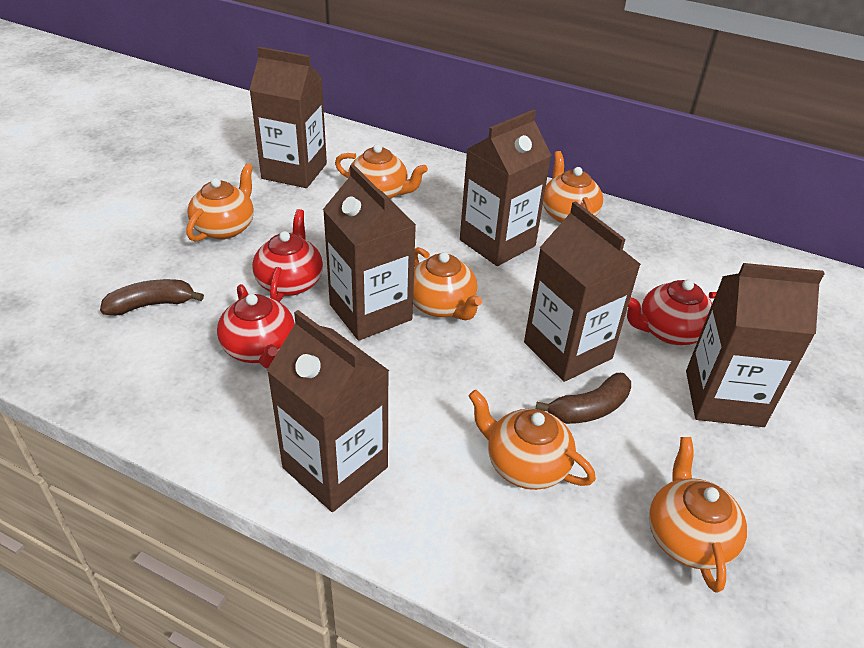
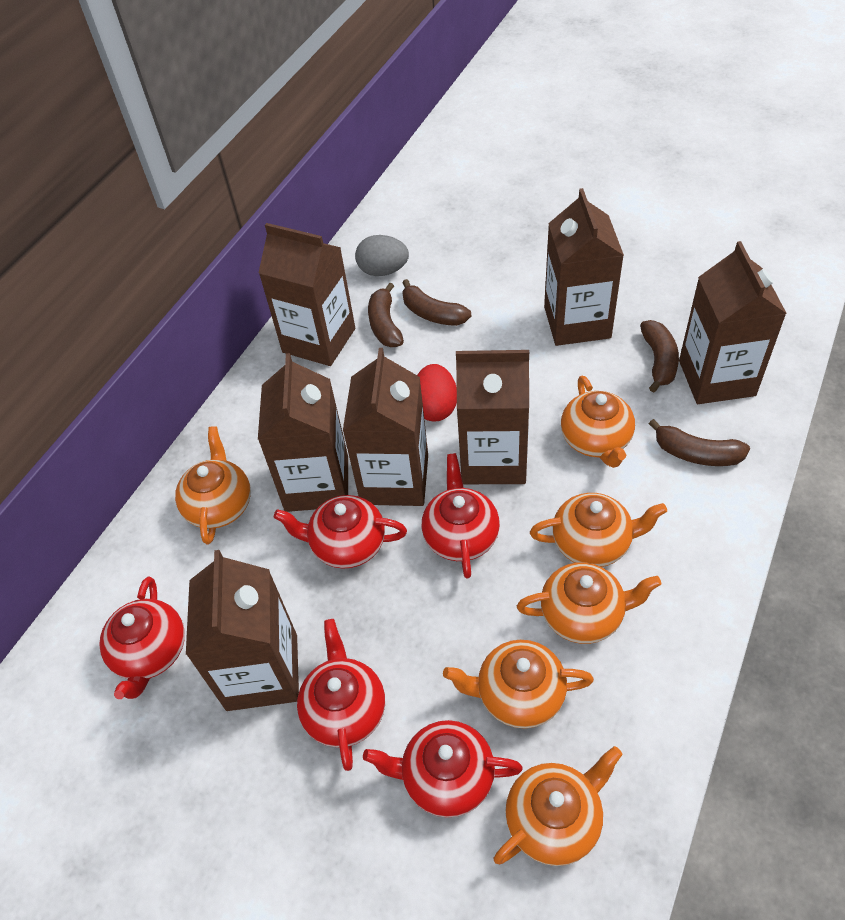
brown banana: [100,279,204,316] [536,373,631,424] = 2 -> [368,282,404,347] [402,279,471,326] [640,320,679,393] [649,419,750,466] = 4
brown carton: [250,47,327,188] [267,310,389,512] [323,164,416,341] [460,110,552,266] [524,201,641,382] [686,263,825,427] = 6 -> [186,550,299,711] [258,353,348,512] [259,223,355,366] [343,348,428,506] [456,350,529,484] [544,188,624,346] [679,241,787,404] = 7
grey egg: none = 0 -> [355,235,409,276] = 1
red egg: none = 0 -> [417,364,457,421] = 1
red teapot: [217,284,295,369] [252,209,323,302] [627,279,717,345] = 3 -> [99,577,185,699] [274,495,407,569] [297,619,385,771] [363,720,523,818] [422,453,500,578] = 5

